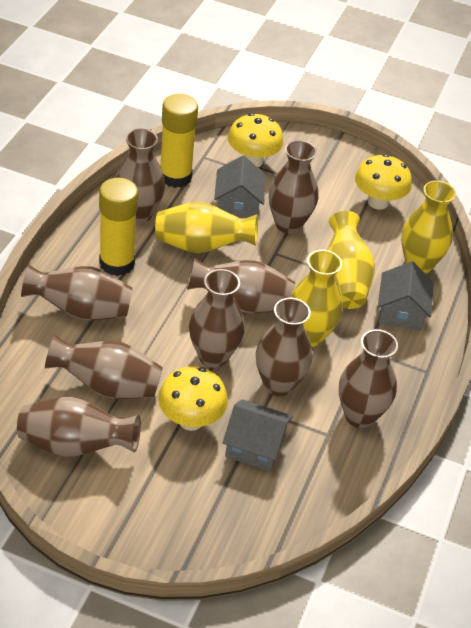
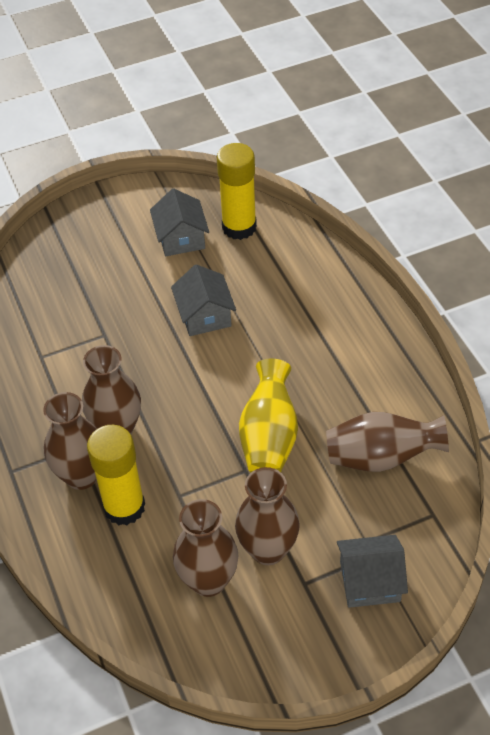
brown vase: [17,397,141,457] [21,264,133,321] [45,334,163,399] [116,128,165,223] [187,258,295,314] [189,269,245,368] [256,298,312,396] [269,140,318,234] [339,329,398,428] = 9 -> [43,392,98,490] [82,345,141,434] [173,499,238,597] [235,467,300,565] [326,412,449,472] = 5
yellow mushroom: [158,366,228,431] [228,113,284,167] [355,154,412,210] = 3 -> none = 0
yellow vase: [155,202,258,253] [290,250,343,347] [327,211,375,309] [401,180,456,274] = 4 -> [239,359,298,472] = 1

